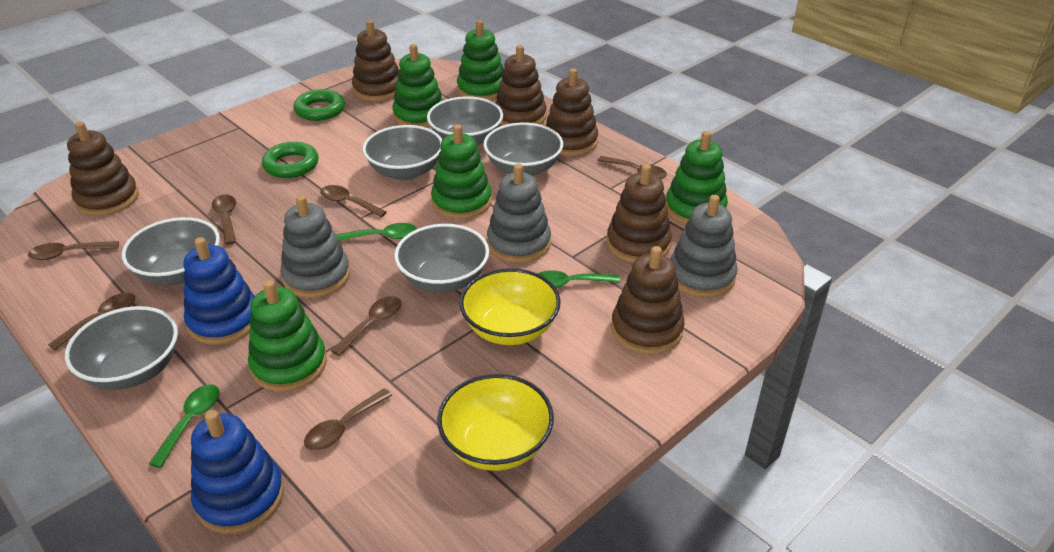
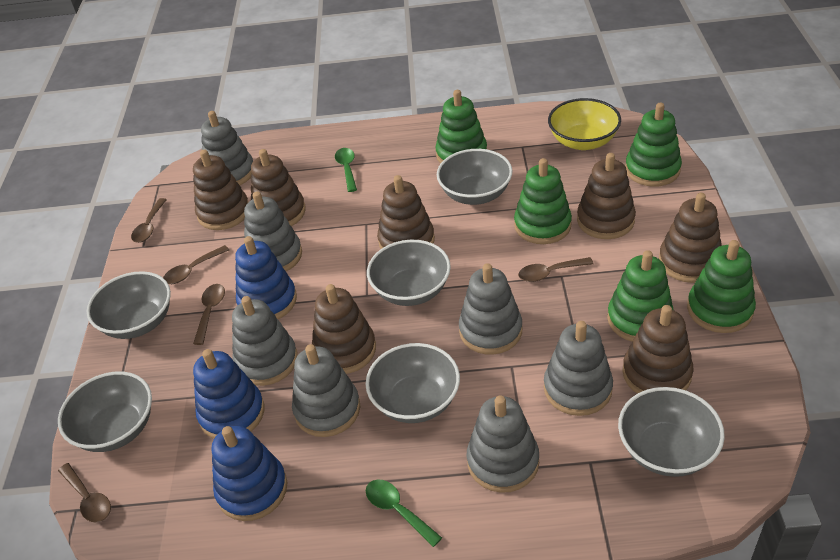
blue stacking toy: [183,237,254,345] [191,410,284,534] = 2 -> [193,349,264,439] [212,426,287,521] [235,236,297,319] = 3
brown spoon: [28,241,119,260] [48,293,135,350] [212,194,236,245] [304,388,392,451] [320,185,387,217] [331,296,402,356] [597,156,667,179] = 7 -> [58,463,111,523] [131,198,167,243] [163,245,229,284] [193,284,225,345] [518,257,594,282] = 5
brown stacking toy: [67,122,139,216] [352,20,398,101] [495,45,547,126] [546,68,598,156] [607,164,672,263] [611,246,684,355] = 6 -> [193,150,248,230] [251,149,306,226] [312,284,376,374] [377,175,435,249] [577,153,636,239] [622,305,694,394] [659,193,722,283] = 7
green ring: [262,142,319,178] [294,89,345,121] = 2 -> none = 0
green spoon: [149,384,220,468] [336,223,417,241] [538,270,620,288] = 3 -> [335,148,357,192] [366,479,442,547] = 2
grey stacking toy: [280,195,350,298] [487,164,551,263] [670,195,737,298] = 3 -> [201,111,253,185] [232,296,298,386] [244,191,302,271] [292,344,360,437] [459,263,522,355] [467,395,539,493] [544,321,613,416] = 7
yellow bowl: [437,374,554,471] [459,268,561,345] = 2 -> [548,98,621,150] = 1

